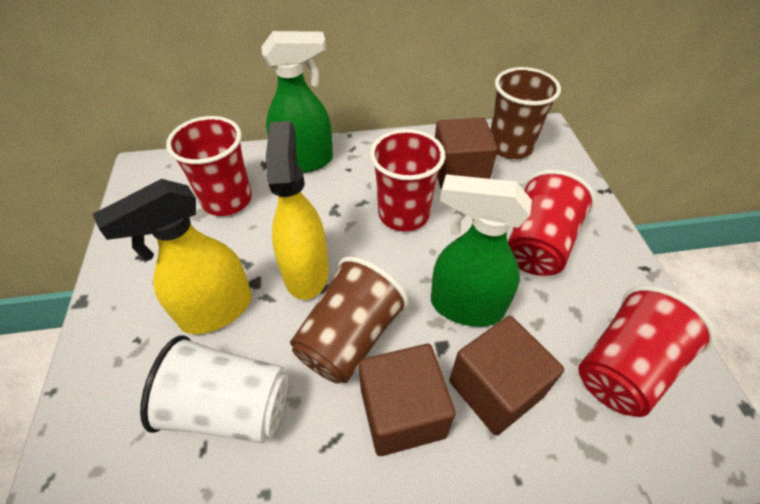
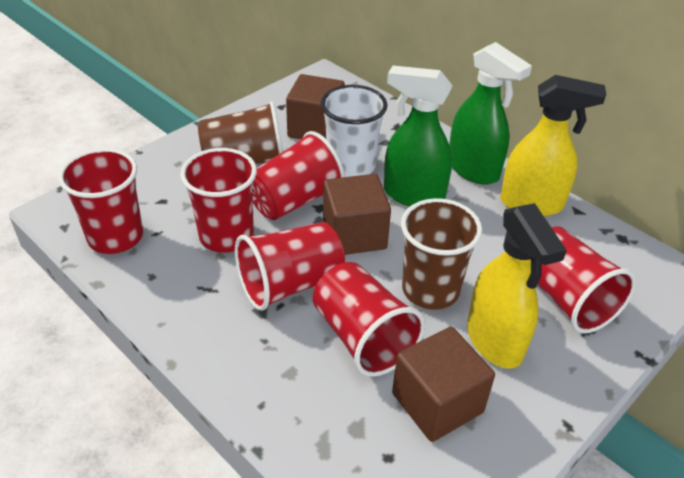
red cup: [166,116,252,216] [370,129,445,231] [508,170,596,276] [578,286,715,417] = 4 -> [58,148,143,254] [180,148,257,253] [235,222,345,311] [253,131,345,220] [313,262,425,377] [537,226,636,333] = 6

